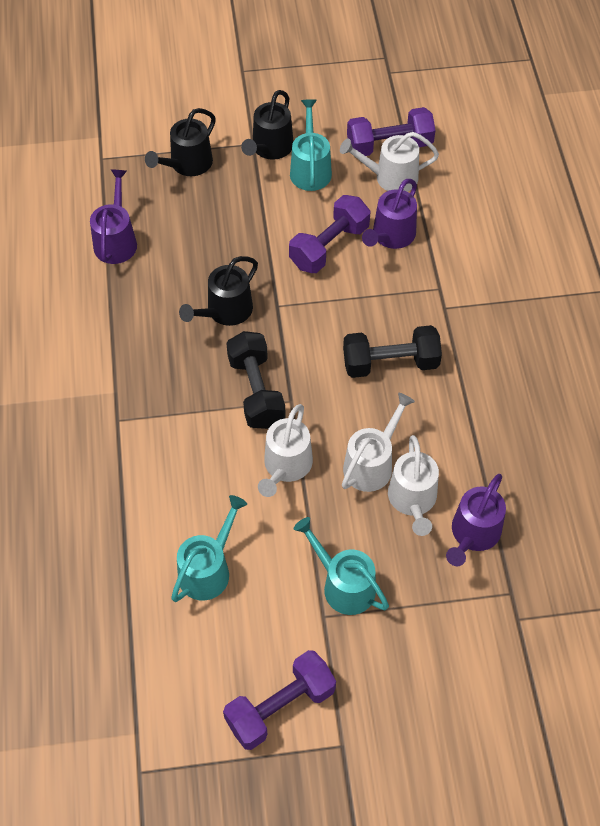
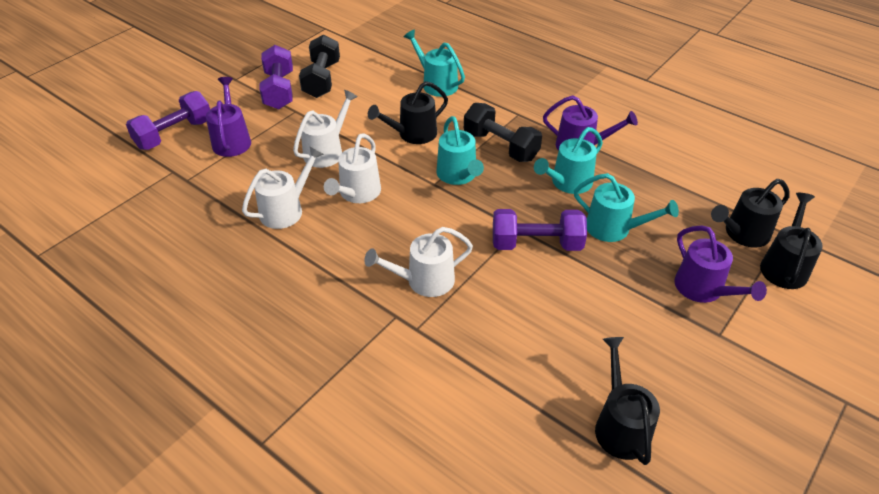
black watering can: [145,108,216,176] [179,256,258,326] [241,90,294,160] = 3 -> [368,81,448,144] [595,337,660,465] [711,179,790,248] [760,193,823,289] = 4
turquoise watering can: [171,495,247,602] [290,99,332,191] [294,517,389,615] = 3 -> [404,29,465,97] [436,116,484,185] [534,127,603,194] [574,173,679,242] = 4

